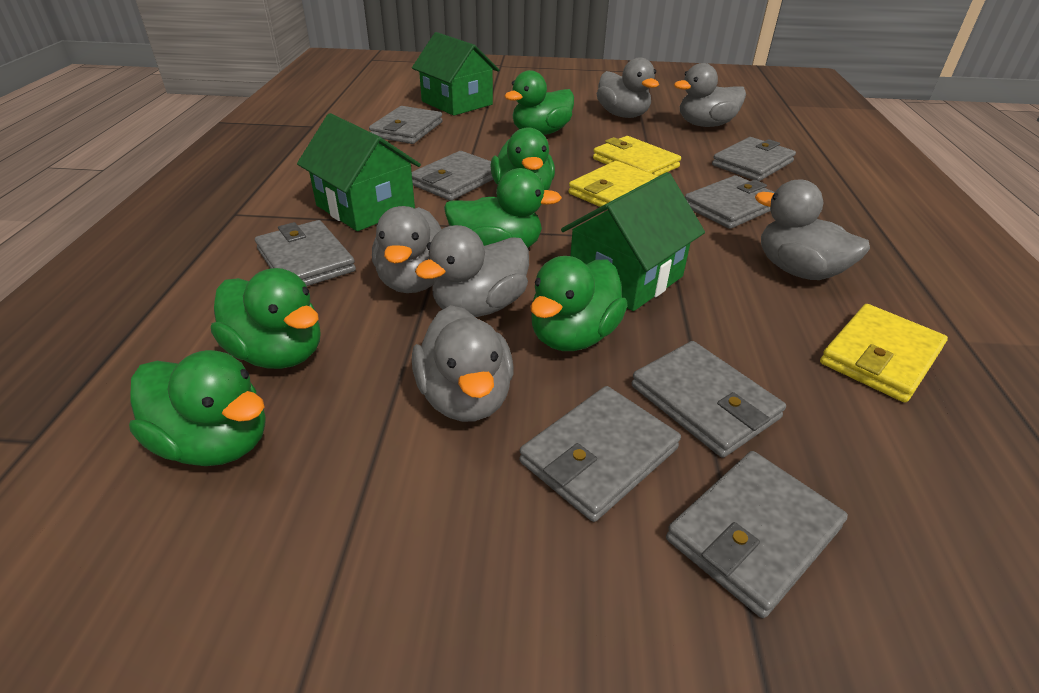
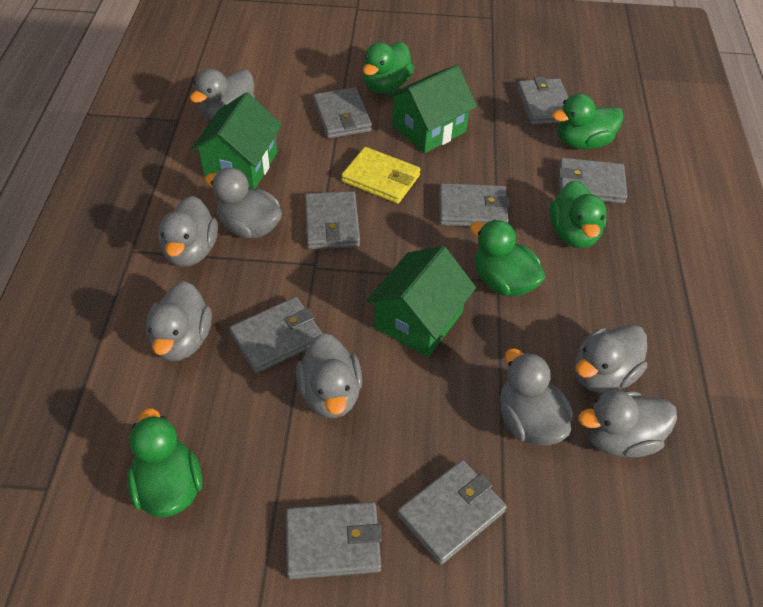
green duck: [129,350,265,466] [211,268,321,369] [444,168,562,248] [490,127,555,190] [504,70,574,135] [530,256,627,351] = 6 -> [127,408,202,518] [363,42,414,93] [470,219,545,297] [549,180,607,248] [552,94,624,149] = 5
grey duck: [372,206,442,293] [412,305,513,422] [415,225,529,317] [596,57,659,118] [674,63,746,127] [755,179,870,280] = 6 -> [146,281,212,361] [158,196,218,267] [190,69,255,120] [205,168,282,239] [296,333,362,418] [500,348,573,445] [574,324,647,393] [578,390,677,458] = 8
yellow wallet: [568,161,658,207] [593,136,681,176] [820,304,948,403] = 3 -> [341,147,421,204] = 1

